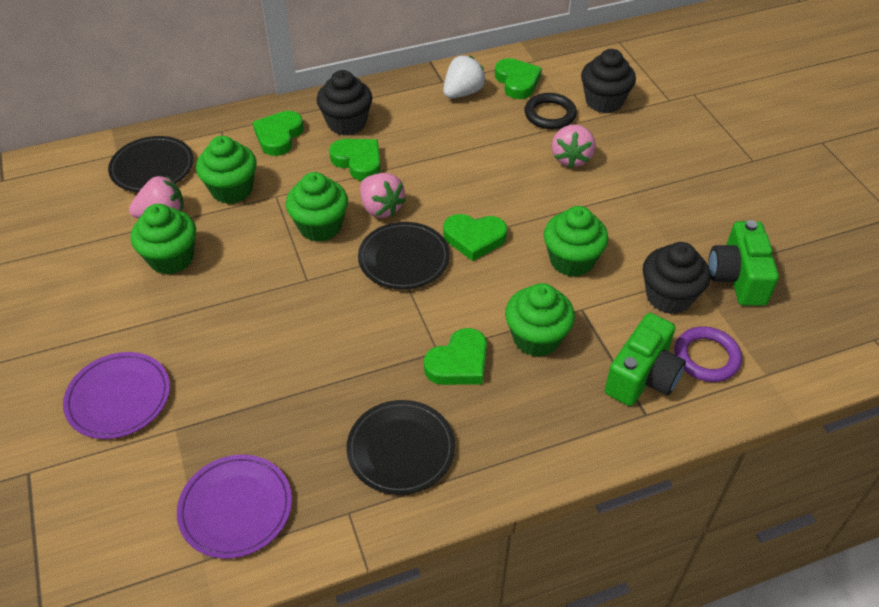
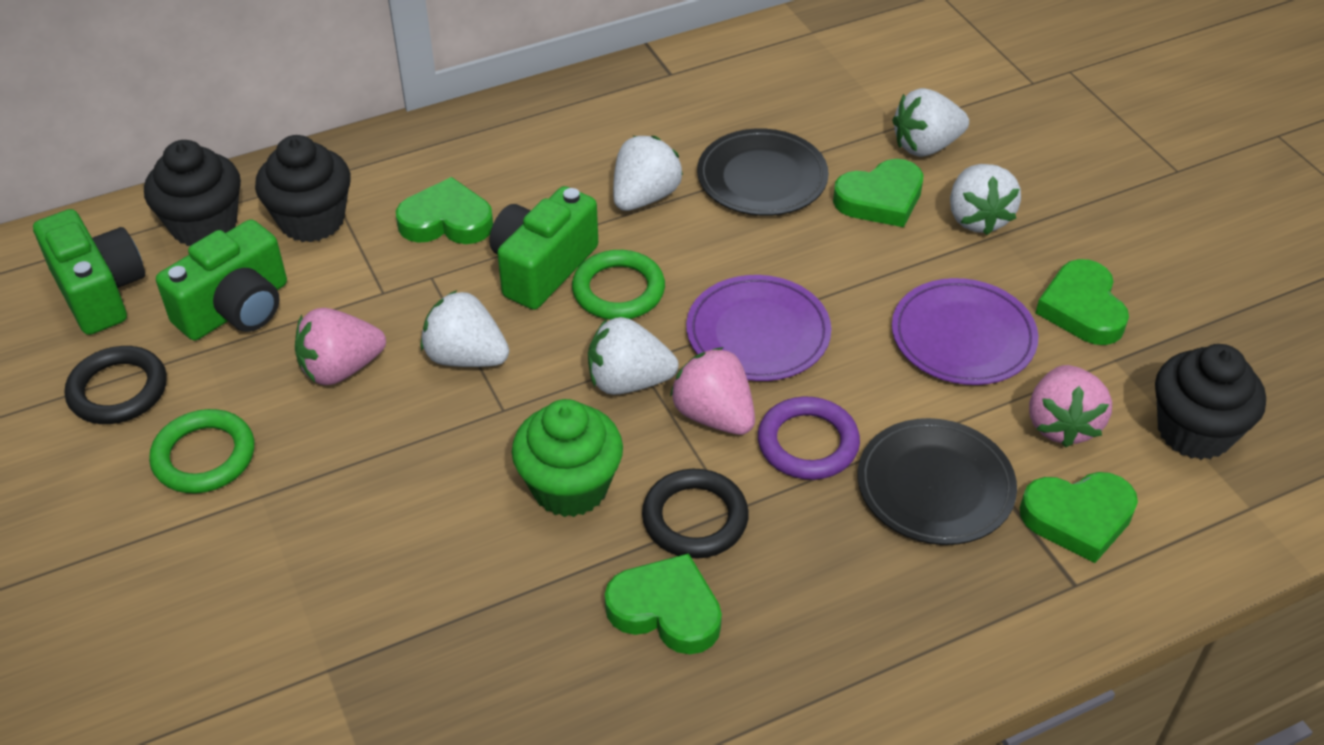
black plate: [108,136,194,192] [346,400,455,495] [358,222,450,290] = 3 -> [697,129,829,216] [857,418,1017,545] = 2
black ring: [524,93,577,129] = 1 -> [65,346,167,424] [642,469,749,558] = 2
green camera: [605,313,686,406] [708,220,779,306] = 2 -> [33,209,145,335] [156,219,287,341] [490,186,598,310] = 3
green cupcake: [131,204,196,275] [196,136,257,204] [286,172,348,242] [505,283,575,357] [544,206,608,277] = 5 -> [512,399,623,517] = 1
green ring: none = 0 -> [149,409,254,493] [572,250,665,320] = 2
white strawberry: [443,56,486,98] = 1 -> [421,290,509,367] [588,317,679,395] [613,136,683,211] [892,88,969,157] [950,164,1021,235] = 5

